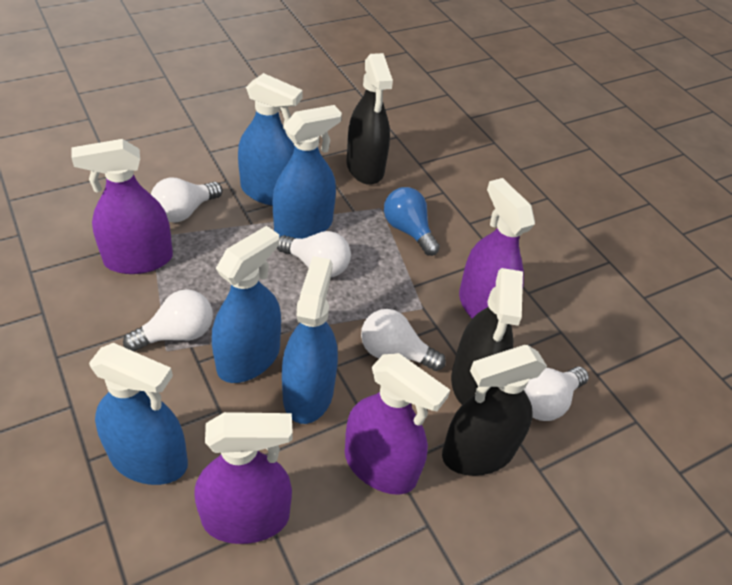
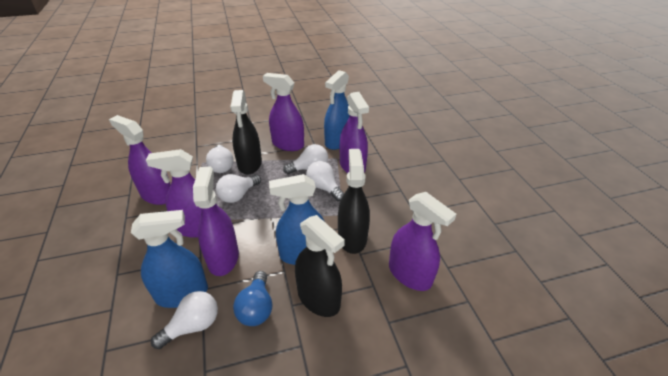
blue spray bottle: [89,343,188,485] [212,226,281,383] [238,73,303,206] [273,105,342,239] [282,256,338,424] = 5 -> [131,210,208,308] [269,174,325,265] [324,70,350,150] = 3
purple spray bottle: [71,139,173,274] [194,412,293,544] [345,353,450,495] [459,178,535,319] = 4 -> [109,115,171,205] [146,149,217,238] [193,166,239,276] [263,73,304,151] [340,92,369,173] [389,192,456,291] = 6

